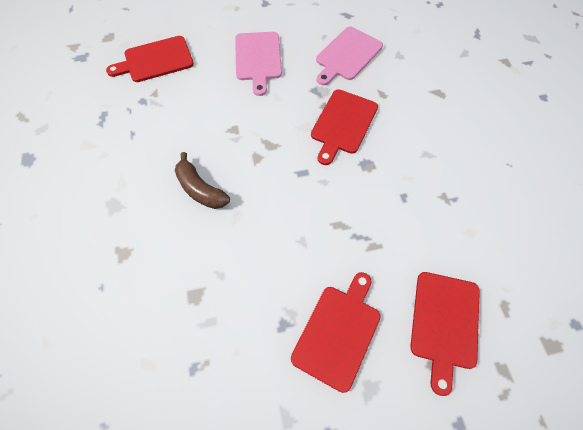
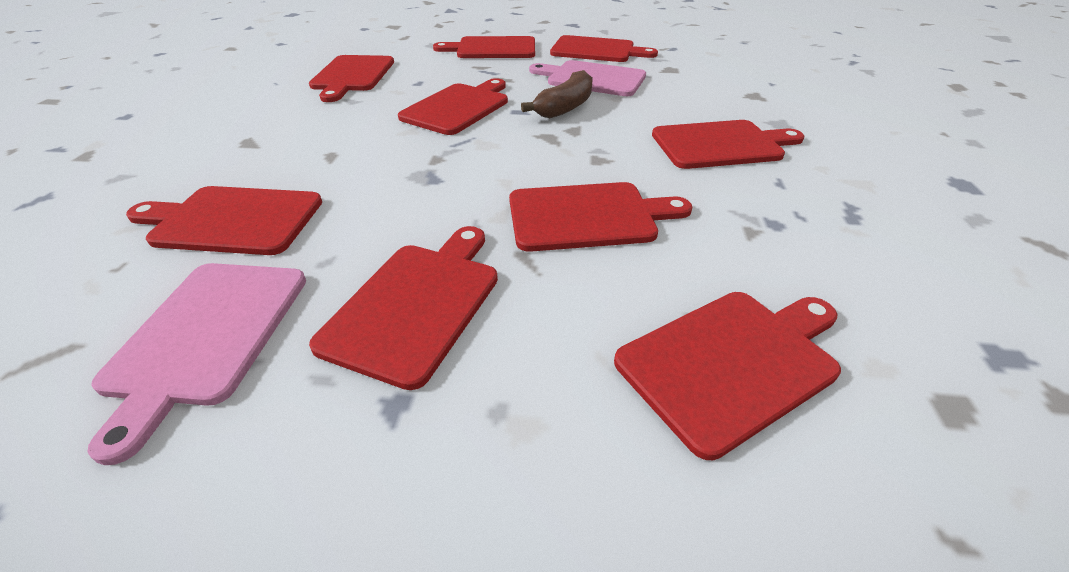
red cutting board: [106,36,194,82] [291,272,381,393] [311,89,378,165] [410,272,480,396] = 4 -> [126,186,322,255] [309,55,394,102] [309,226,498,390] [398,78,508,135] [433,36,535,58] [509,182,693,252] [550,35,658,62] [614,292,841,460] [652,120,804,169] = 9

